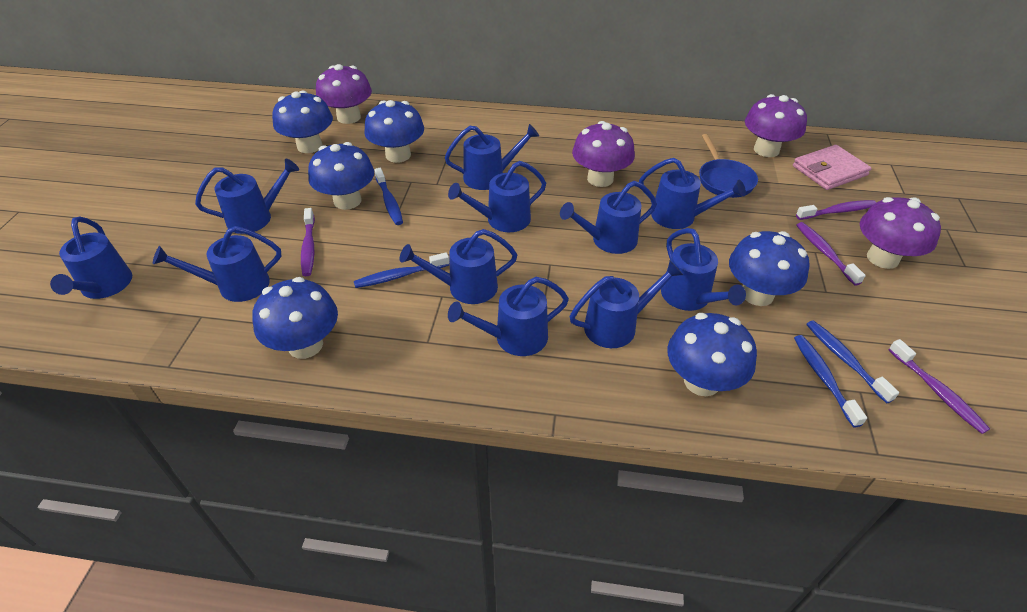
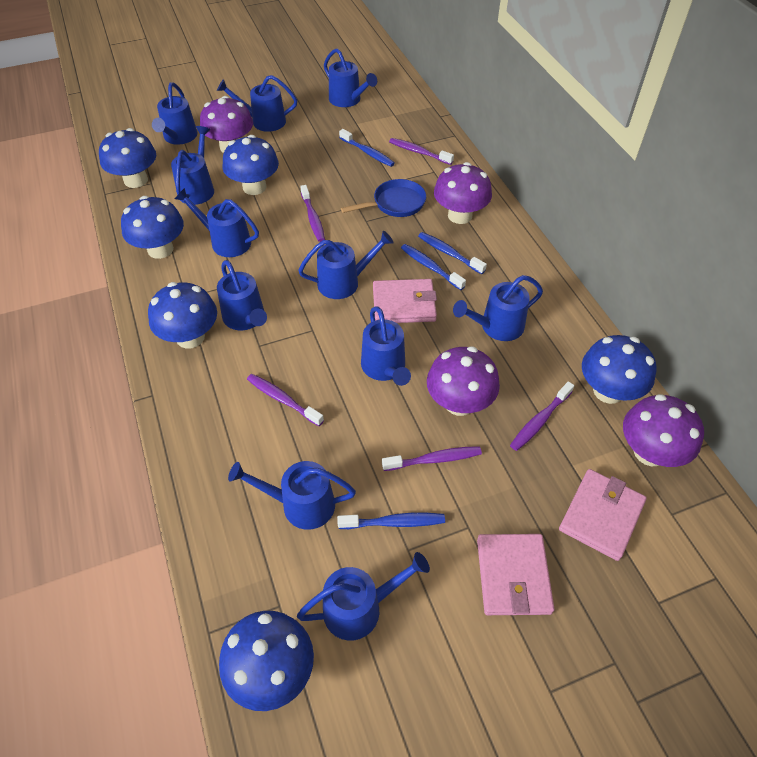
pink wallet: [793,145,871,190] = 1 -> [373,279,437,323] [477,534,554,615] [559,469,647,561] = 3
purple toothbrush: [301,208,315,276] [796,200,876,220] [796,222,866,286] [888,339,990,434] = 4 -> [247,374,324,426] [300,185,325,242] [382,446,482,471] [389,138,454,165] [510,381,574,451] = 5

